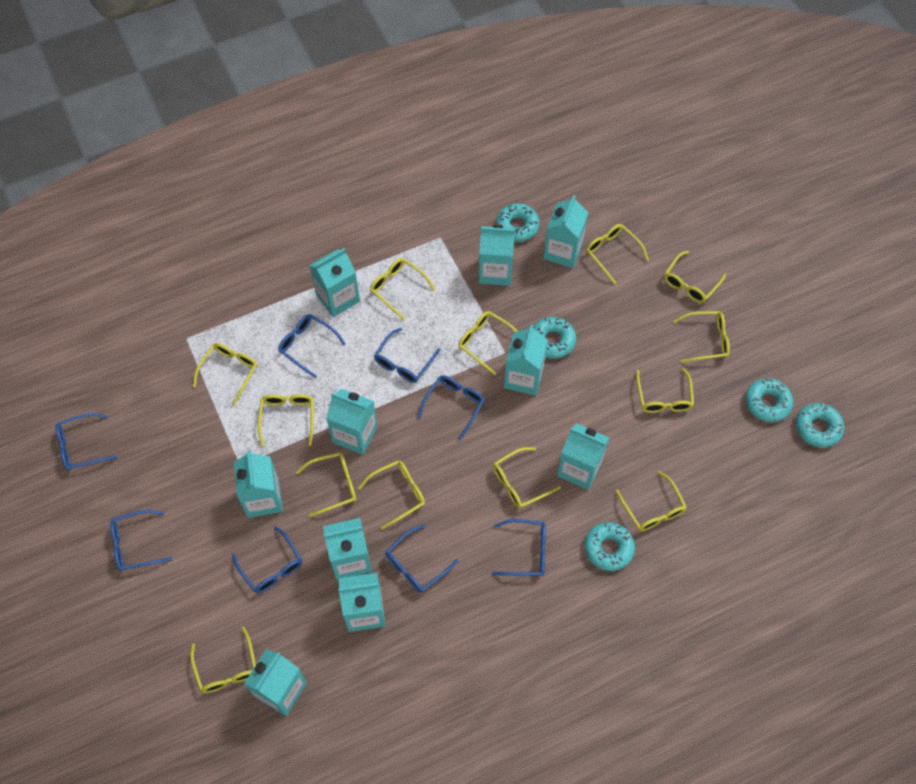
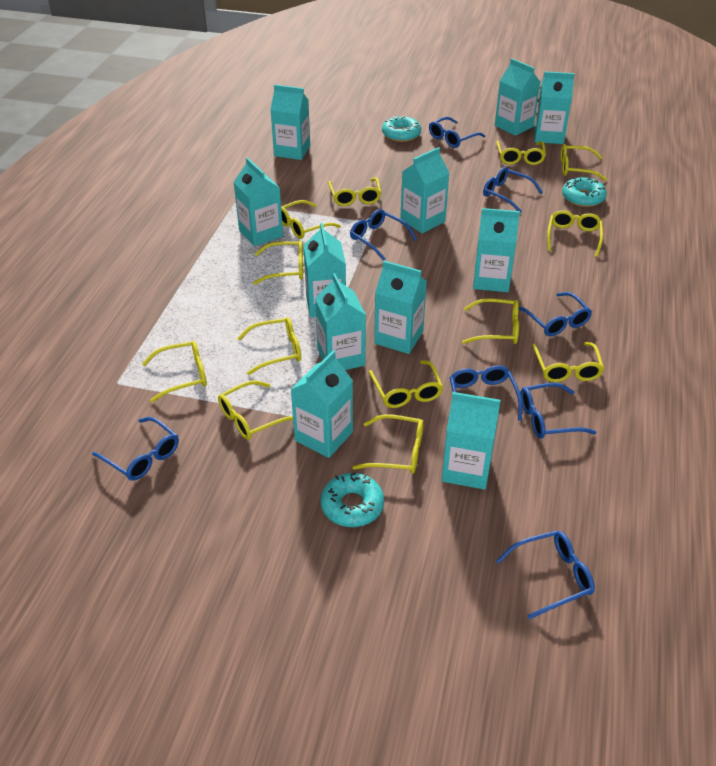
turquoise carton: [234,450,283,518] [244,649,307,716] [309,248,360,317] [323,518,372,580] [326,389,378,455] [338,573,385,632] [479,225,515,286] [504,325,548,396] [543,195,588,268] [557,423,609,490] = 10 -> [233,157,283,246] [270,84,310,160] [290,351,353,458] [304,223,346,317] [315,273,366,370] [374,261,427,354] [400,147,450,233] [442,392,500,490] [473,208,520,292] [495,58,540,136] [534,71,575,144] = 11
turquoise donut: [496,203,540,242] [533,317,576,359] [585,522,635,571] [745,378,793,422] [796,403,844,448] = 5 -> [321,472,384,527] [382,115,421,142] [562,177,607,207] = 3

